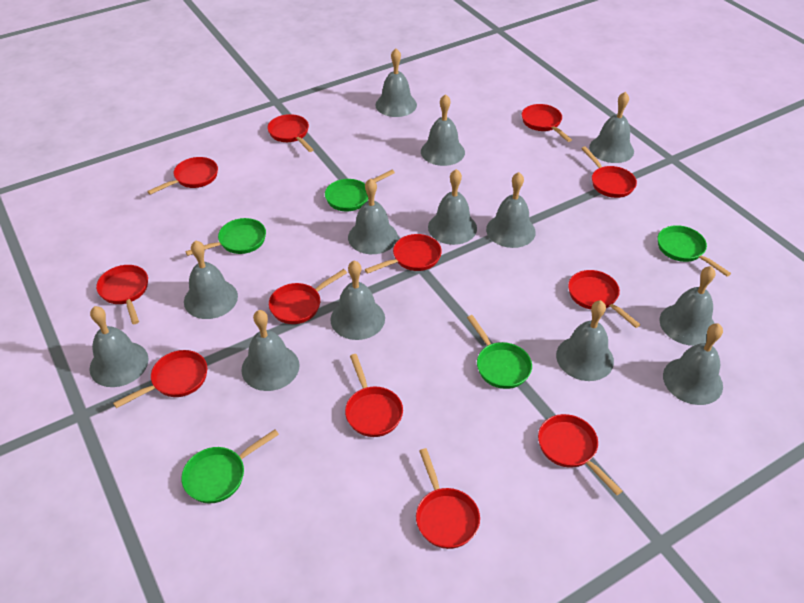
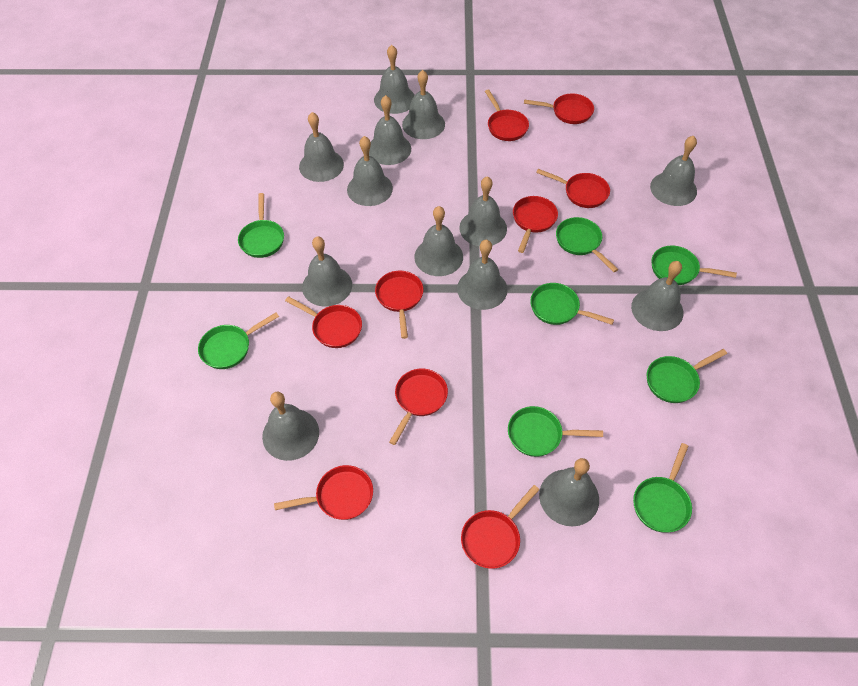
green pan: [181,429,279,503] [185,218,266,256] [325,170,395,211] [467,315,532,389] [658,225,731,276] = 5 -> [198,313,279,369] [238,193,284,258] [508,406,603,457] [530,283,614,325] [556,217,618,272] [633,443,692,533] [647,349,727,403] [651,246,737,285] = 8
red pan: [96,265,148,324] [113,350,207,408] [147,157,218,195] [267,114,314,152] [269,269,347,324] [345,354,403,437] [365,234,442,274] [416,448,480,549] [522,104,572,142] [538,414,622,495] [568,270,641,328] [581,146,637,198] = 12 -> [274,465,373,520] [285,296,362,348] [375,271,423,339] [389,369,448,445] [461,485,540,569] [485,89,529,141] [513,196,558,253] [524,93,594,124] [536,169,610,208] = 9

